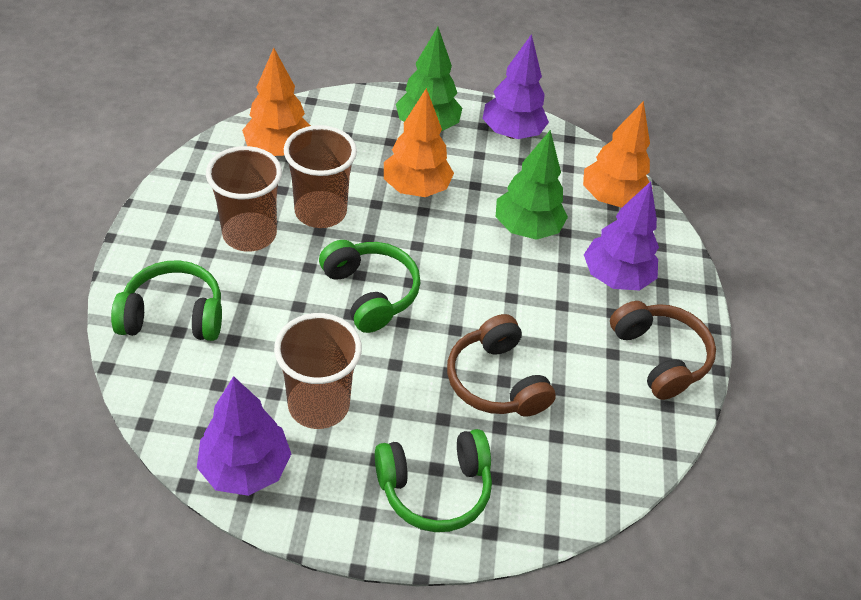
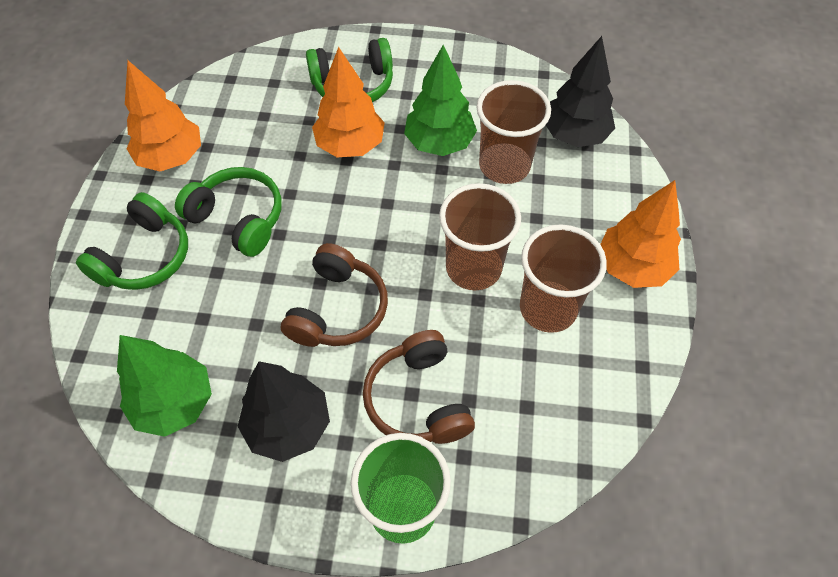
black tree: none = 0 -> [237,361,330,462] [546,36,615,147] = 2
green cup: none = 0 -> [351,433,451,544] = 1
purple tree: [197,376,291,496] [483,34,549,139] [584,181,659,290] = 3 -> none = 0

